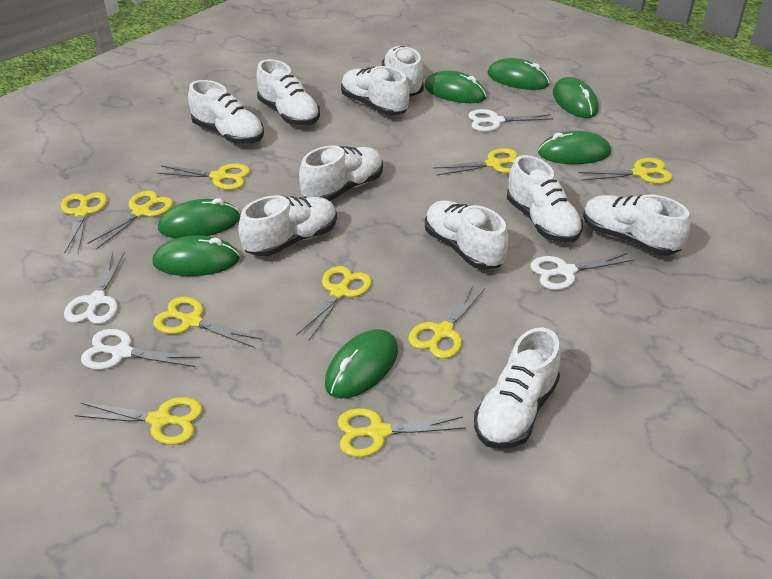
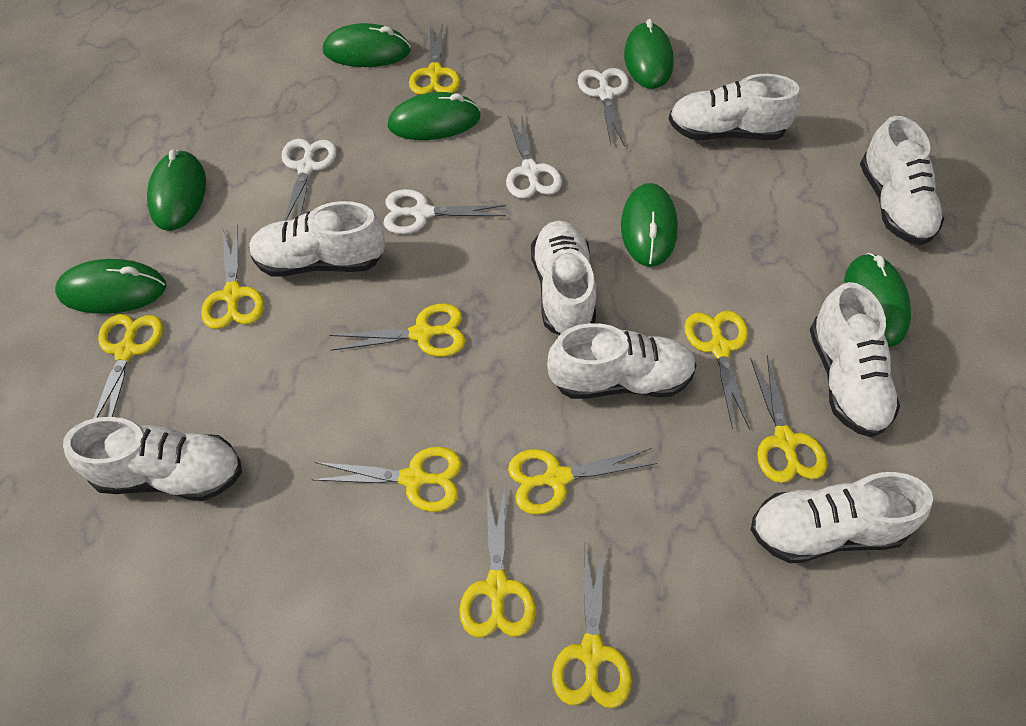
white shoe: [188,80,264,144] [238,195,337,257] [257,59,320,126] [299,145,383,201] [341,66,410,116] [382,46,424,97] [425,200,509,270] [474,327,561,449] [507,155,583,243] [583,194,691,256] = 10 -> [63,417,242,501] [249,201,385,277] [531,221,596,335] [547,323,697,399] [669,74,800,140] [751,472,933,563] [809,282,900,437] [860,116,944,245] = 8

